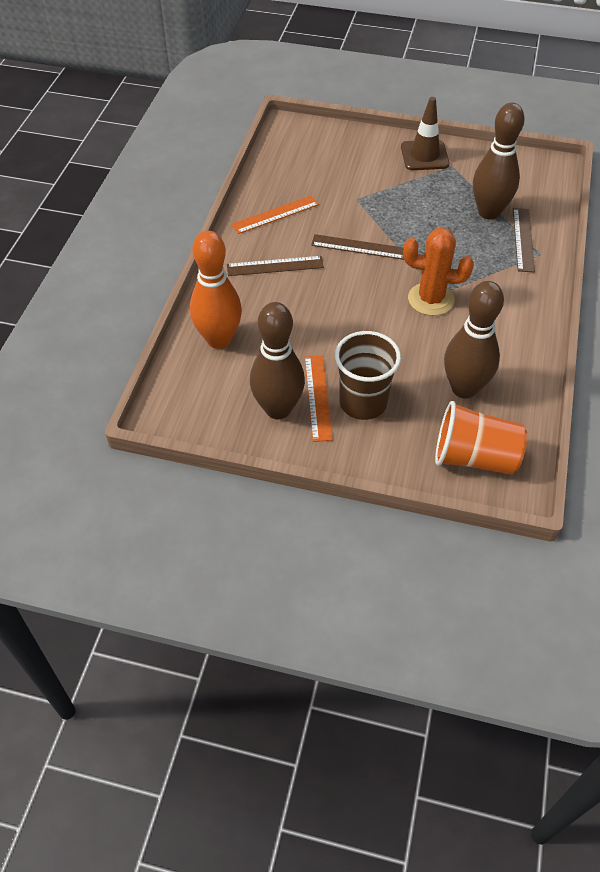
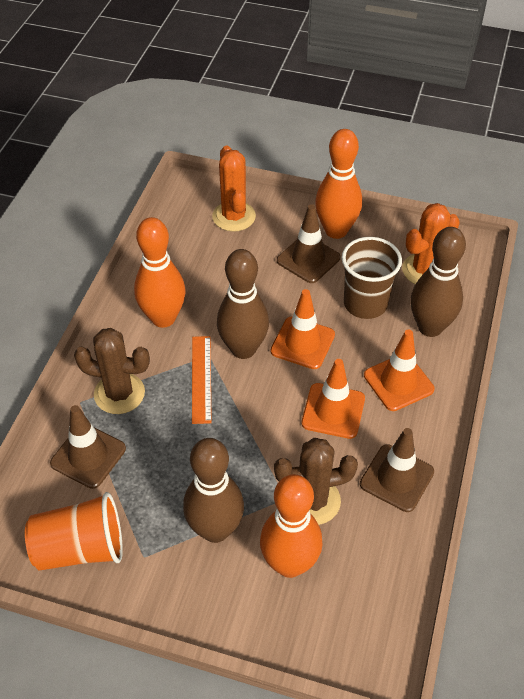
brown cactus: none = 0 -> [74,328,150,414] [274,438,358,525] = 2
brown ruler: [227,256,324,276] [311,234,404,260] [513,208,535,272] = 3 -> none = 0
brown traffic cone: [401,97,450,170] = 1 -> [50,405,126,489] [277,204,340,283] [360,428,434,512] = 3
orange bowling pin: [190,231,242,349] = 1 -> [134,217,185,328] [260,474,323,578] [315,129,362,239] = 3
orange cactus: [403,228,474,316] = 1 -> [212,146,256,232] [402,203,460,284] = 2
orange ruler: [231,196,319,234] [305,355,333,442] = 2 -> [192,336,212,424] = 1
orange traffic cone: none = 0 -> [271,289,335,369] [302,359,365,439] [364,330,435,411] = 3

